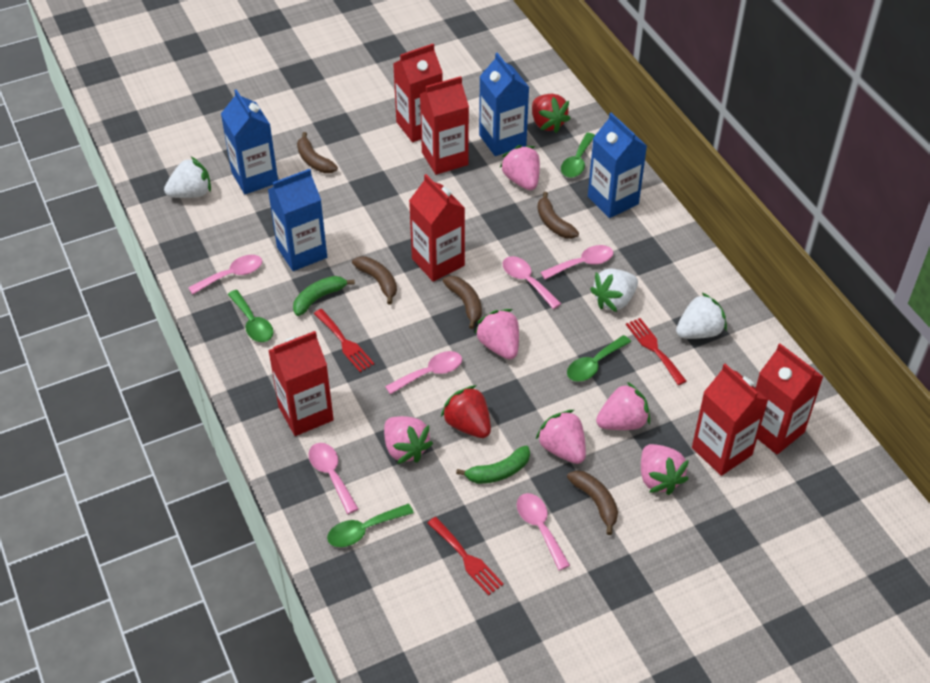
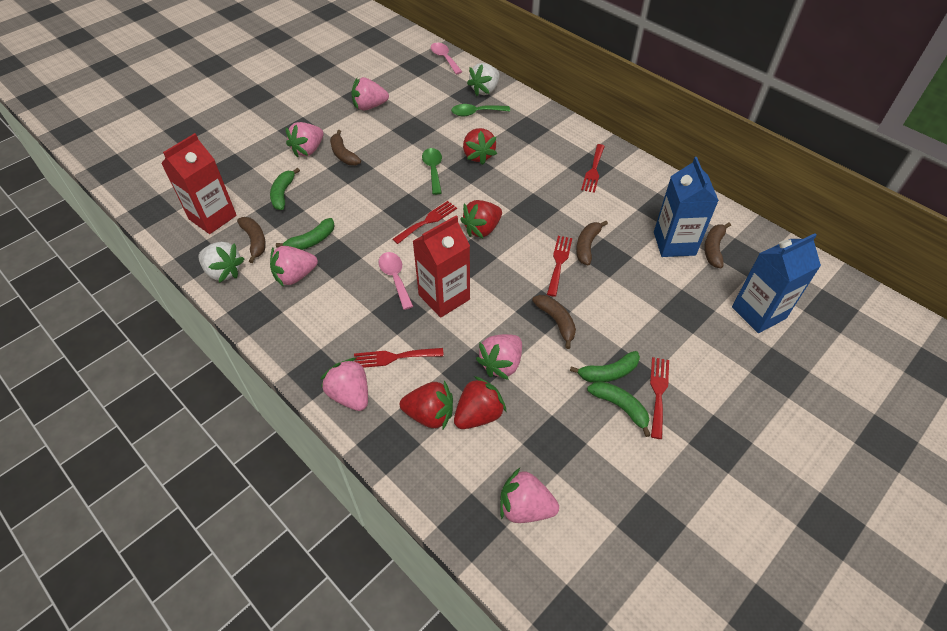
blue carton: [221,89,278,194] [268,169,327,271] [479,53,530,156] [588,113,647,218] = 4 -> [654,157,719,257] [732,233,821,333] = 2
green banana: [293,276,355,316] [456,446,530,484] = 2 -> [270,168,300,210] [276,218,335,250] [570,351,640,382] [587,381,650,437] = 4
green spoon: [228,290,273,342] [327,504,414,547] [561,133,595,178] [567,335,631,382] = 4 -> [422,148,442,195] [451,104,510,116] = 2
pink spoon: [188,255,262,295] [309,443,358,514] [385,351,462,395] [503,256,561,309] [517,493,570,570] [540,245,613,280] = 6 -> [379,252,413,310] [431,43,462,74] = 2
red carton: [268,331,334,436] [393,44,443,142] [409,174,465,282] [420,76,469,175] [692,364,768,476] [756,343,823,454] = 6 -> [161,133,237,234] [413,215,470,318] = 2
red fork: [314,309,374,372] [428,517,504,595] [626,318,686,385] = 3 -> [354,348,444,368] [393,201,457,244] [547,236,572,297] [581,144,605,193] [650,357,669,439] = 5
red strawberry: [441,385,491,438] [532,94,571,133] = 2 -> [400,381,453,431] [454,376,506,429] [460,200,502,238] [463,128,497,165] = 4
white strawberry: [164,157,211,198] [590,269,638,312] [676,293,727,339] = 3 -> [199,242,244,283] [467,63,500,96] = 2

